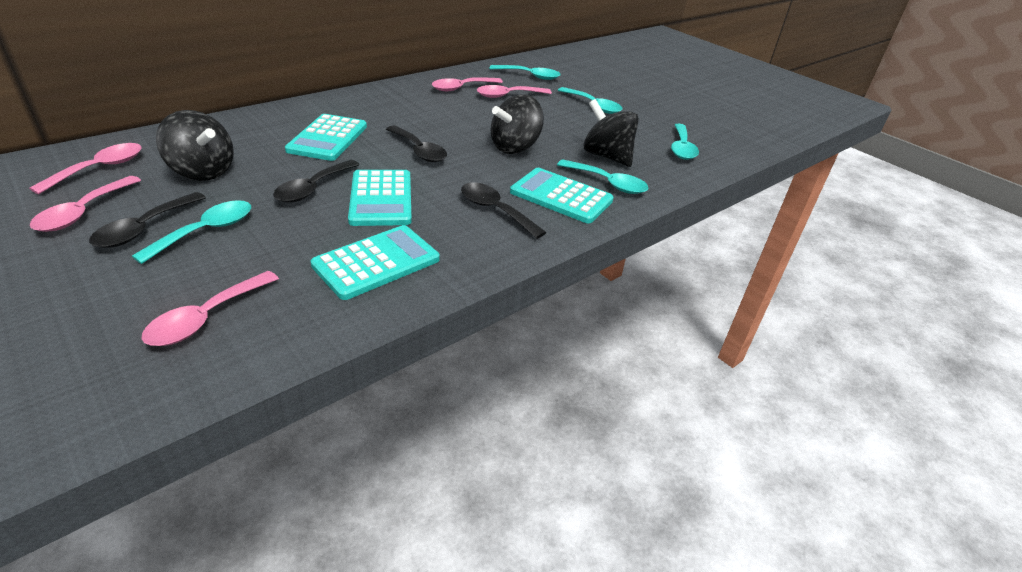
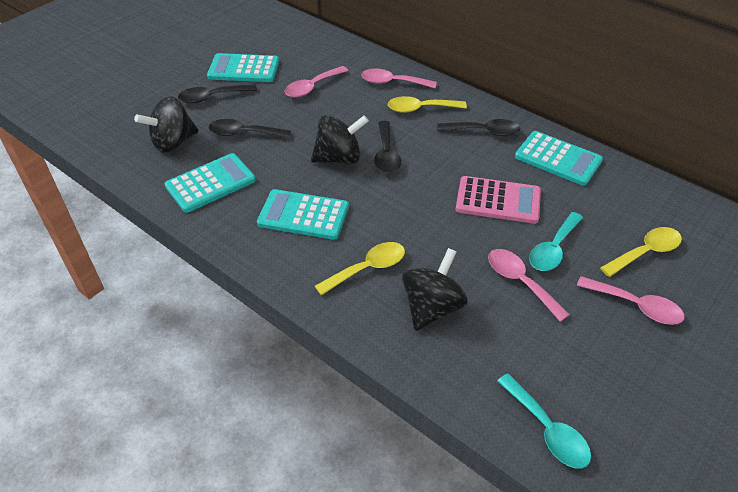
pink calculator: none = 0 -> [456,176,541,224] = 1
pink spoon: [29,143,142,194] [30,176,141,232] [142,271,279,346] [432,77,503,91] [477,85,552,98] = 5 -> [284,66,348,98] [361,68,437,88] [488,249,570,322] [577,276,685,325] = 4
turquoise spoon: [132,200,251,264] [489,65,561,80] [557,160,648,194] [558,87,622,114] [671,123,699,160] = 5 -> [497,374,591,469] [529,212,583,271] = 2
yellow spoon: none = 0 -> [315,242,405,296] [388,96,467,113] [600,227,682,277] = 3

